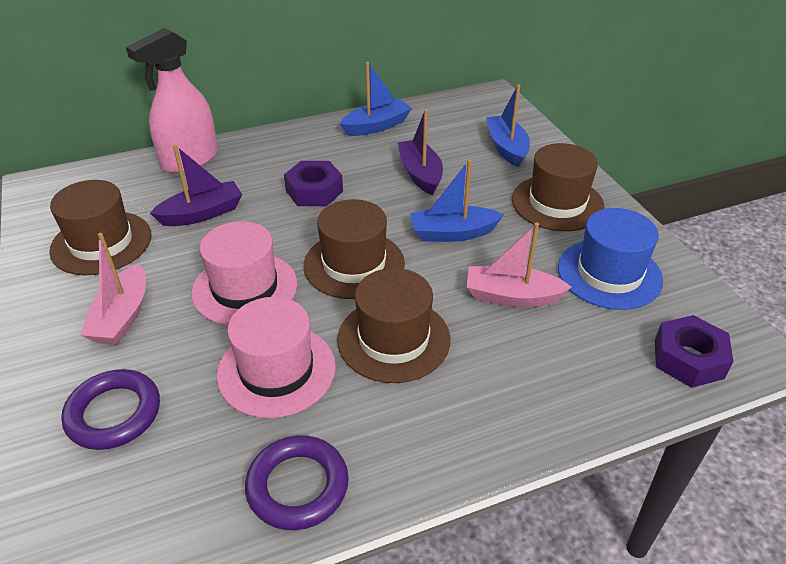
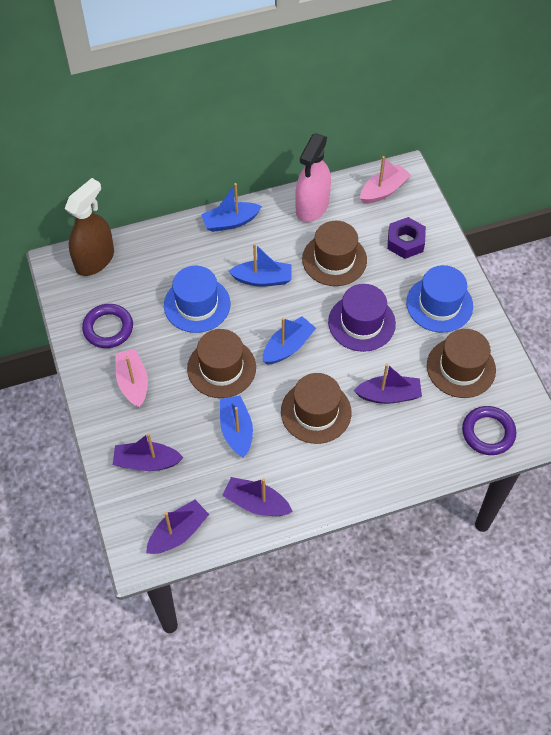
blue boat: [340,62,412,136] [410,160,504,242] [486,84,530,168] = 3 -> [201,183,262,232] [220,396,253,458] [228,243,292,286] [263,316,316,365] = 4
blue hat: [558,208,663,310] = 1 -> [164,266,230,333] [406,265,473,333] = 2
brown spray bottle: none = 0 -> [64,178,114,276] = 1
pink hat: [191,221,297,325] [217,297,336,418] = 2 -> none = 0
purple boat: [150,145,242,226] [398,109,443,195] = 2 -> [113,433,184,471] [146,500,209,554] [222,477,293,516] [354,364,422,404] = 4
purple hat: none = 0 -> [328,284,396,352] = 1
purple nut: [284,161,343,206] [655,315,733,388] = 2 -> [387,217,426,259] = 1

